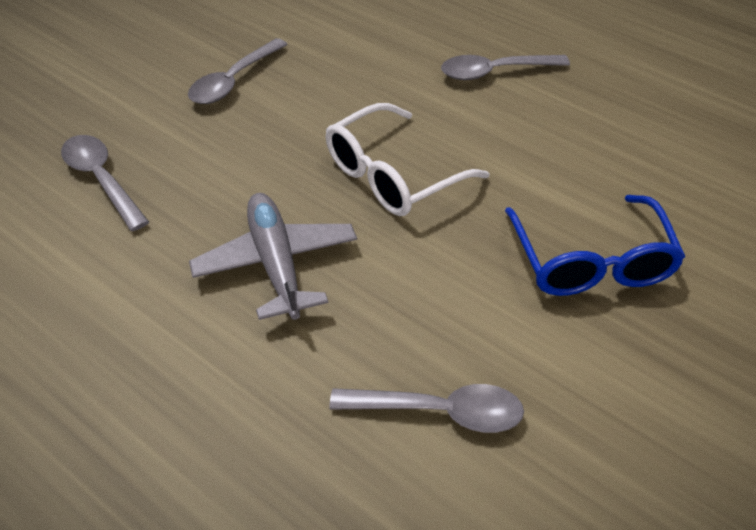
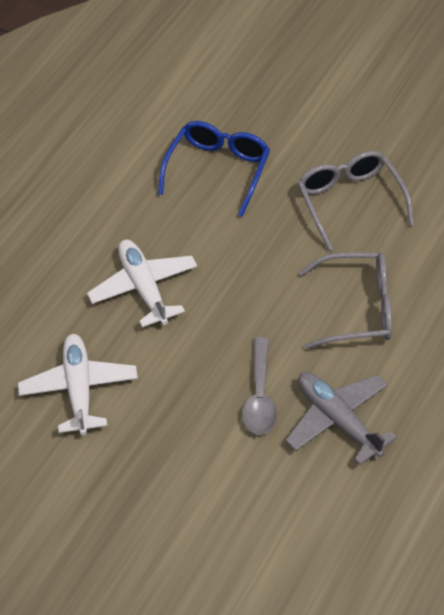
grey glasses: none = 0 -> [298,151,414,251] [299,252,392,349] = 2
grey spoon: [61,135,149,231] [188,38,288,104] [329,384,524,433] [441,55,570,80] = 4 -> [242,337,277,435] = 1
white glasses: [326,103,489,216] = 1 -> none = 0
white plane: none = 0 -> [18,334,138,435] [87,239,197,327] = 2

